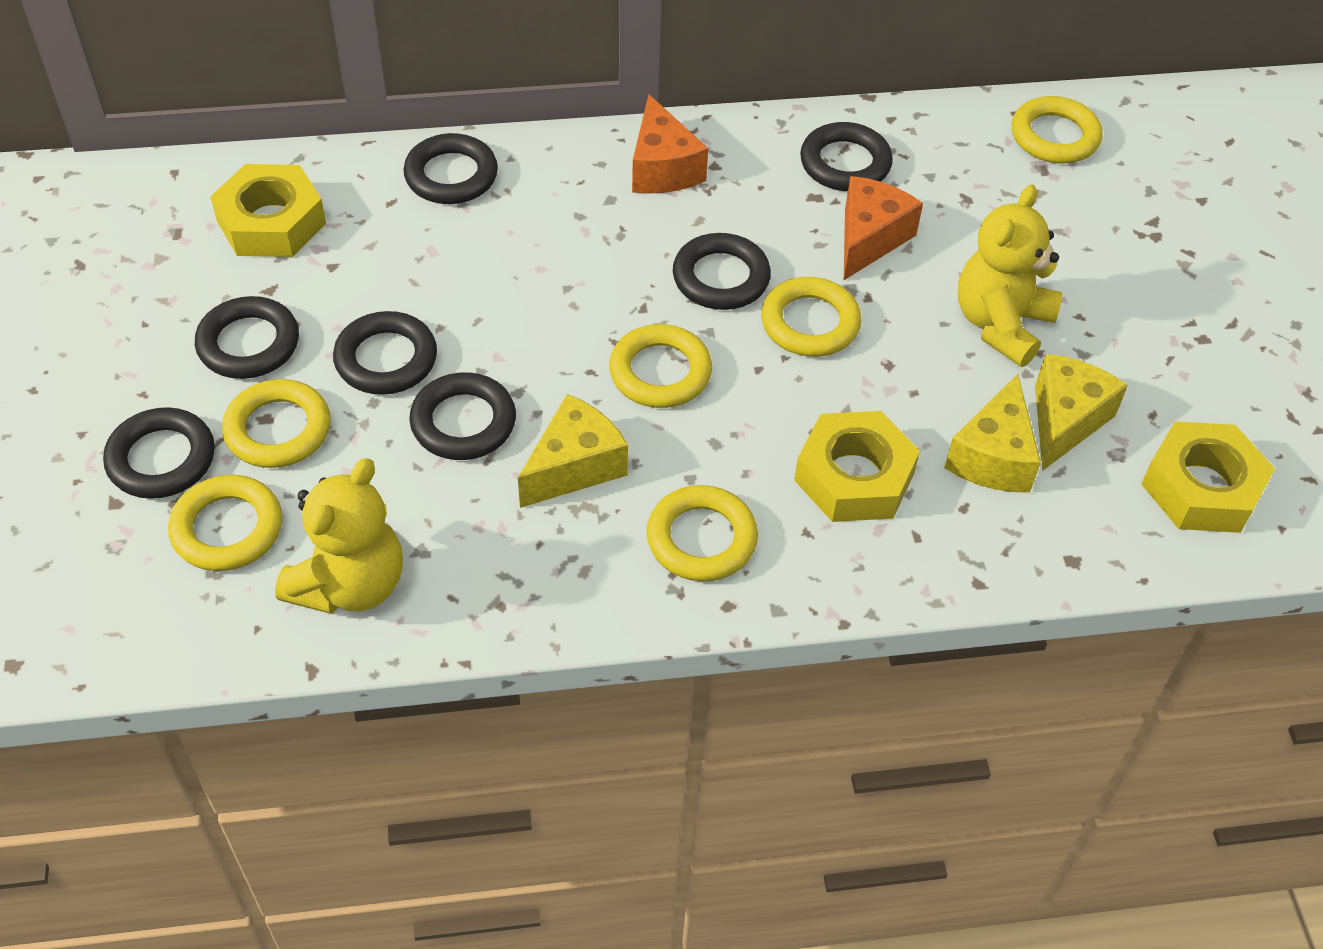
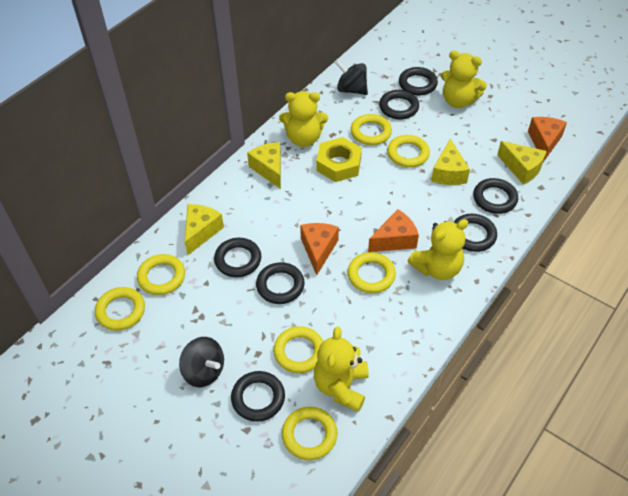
black spinning top: none = 0 -> [179,337,224,387] [335,60,368,95] = 2
orange cheese: [632,94,708,194] [844,176,923,280] = 2 -> [300,223,339,275] [368,209,419,252] [528,117,567,162] = 3
yellow cheese: [518,394,628,508] [944,374,1041,493] [1035,354,1128,471] = 3 -> [185,204,224,255] [247,142,281,189] [431,138,470,185] [497,141,547,185] = 4
yellow nut: [210,164,326,257] [794,411,920,522] [1141,421,1275,533] = 3 -> [316,137,362,182] = 1
yellow ring: [168,475,282,571] [222,379,331,468] [609,324,712,408] [646,485,758,581] [761,277,861,357] [1011,96,1103,164] = 6 -> [95,287,145,331] [137,254,185,295] [273,326,323,373] [282,407,338,460] [348,252,396,293] [351,114,392,145] [387,135,430,167] = 7
yellow teddy bear: [275,458,403,614] [958,185,1062,367] = 2 -> [279,91,328,147] [314,327,369,412] [408,219,468,280] [441,50,487,108] = 4

